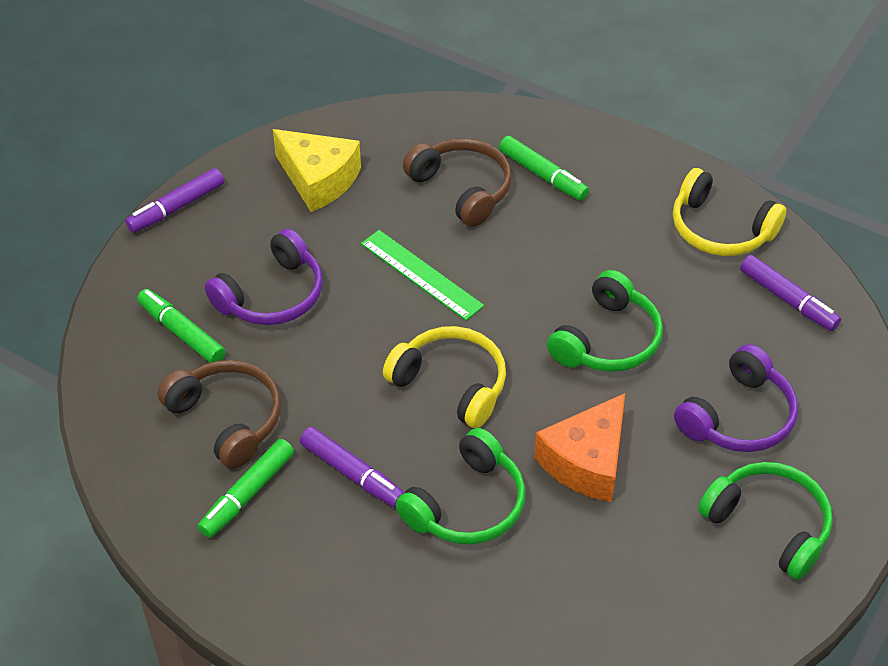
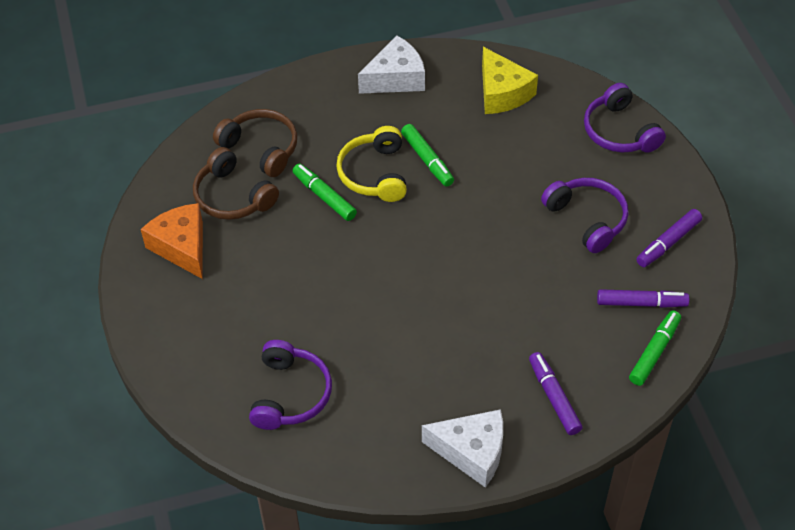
green headphones: [396,428,525,544] [547,270,663,372] [698,462,833,580] = 3 -> none = 0
green ruler: [361,230,484,321] = 1 -> none = 0
purple headphones: [205,229,323,325] [674,344,798,452] = 2 -> [249,340,332,430] [541,178,628,253] [584,83,666,153] = 3
white cheese: none = 0 -> [358,35,425,94] [422,409,503,488] = 2
yellow headphones: [383,326,506,428] [673,168,786,256] = 2 -> [336,126,407,202] = 1

